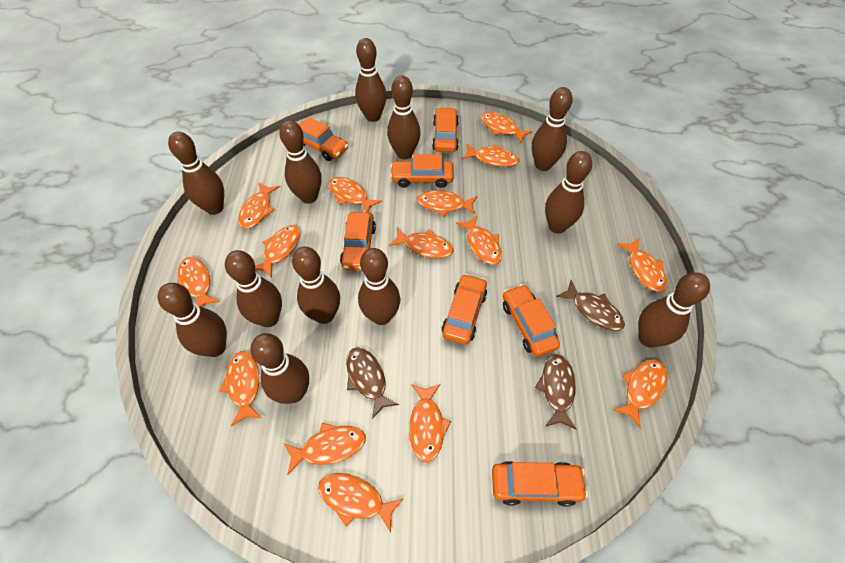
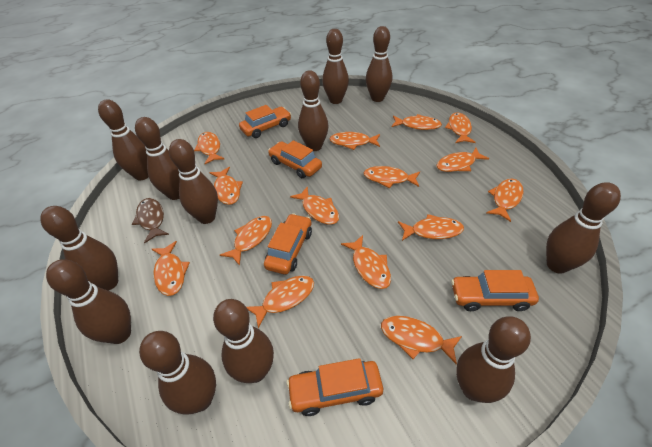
brown fish: [346,347,399,419] [535,354,576,429] [556,280,625,331] = 3 -> [132,198,169,243] = 1
orange car: [299,117,348,161] [340,212,376,271] [390,154,454,188] [432,107,459,152] [442,274,487,345] [492,461,588,507] [503,284,560,357] = 7 -> [239,105,291,138] [264,213,312,274] [268,140,322,178] [286,358,383,416] [451,270,539,311] = 5

